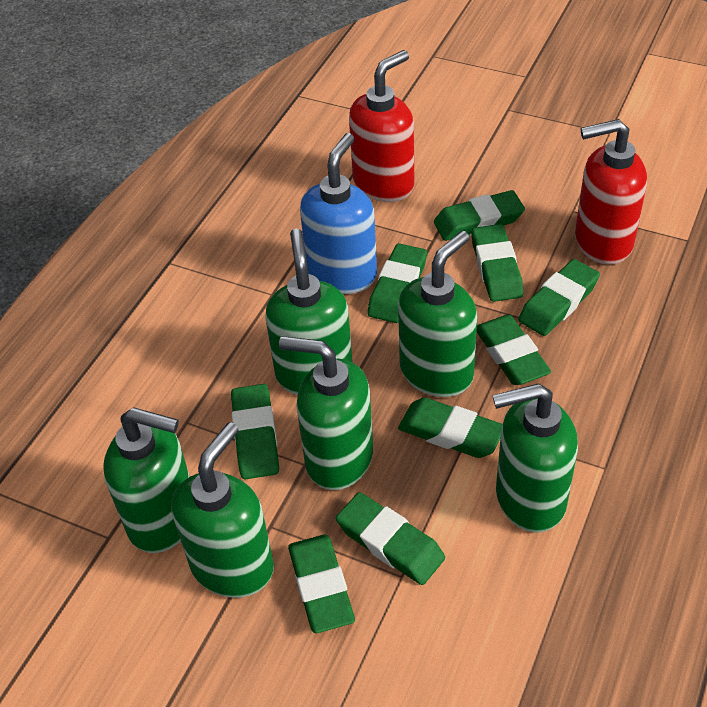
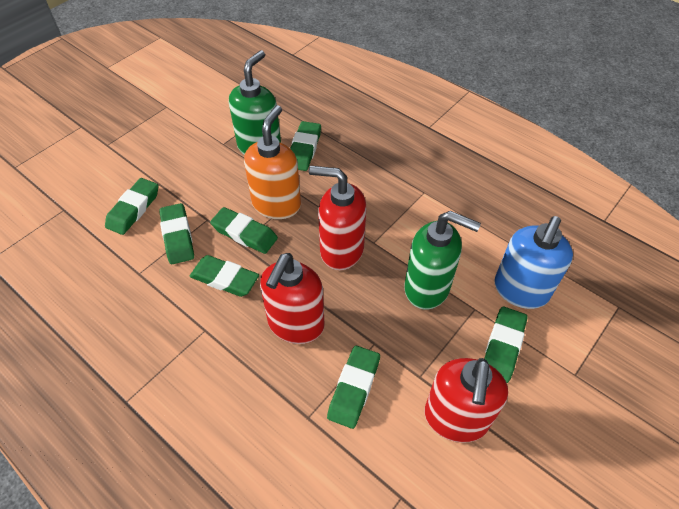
green eraser: [231,384,279,479] [288,535,355,633] [336,492,445,585] [367,243,427,323] [398,398,502,458] [434,190,525,241] [471,224,523,302] [477,315,551,385] [518,259,600,336] = 9 -> [105,178,158,235] [159,203,194,264] [190,255,259,297] [210,207,278,254] [290,121,321,171] [327,346,380,429] [484,307,528,383] = 7
green soap dispenser: [103,407,190,553] [171,422,274,598] [265,229,353,395] [279,336,373,490] [398,231,477,397] [492,383,578,533] = 6 -> [229,50,281,155] [404,211,481,310] = 2
orange soap dispenser: none = 0 -> [244,105,301,219] = 1
red soap dispenser: [349,50,414,202] [575,119,647,264] = 2 -> [260,253,324,344] [309,166,366,270] [425,358,508,443] = 3

